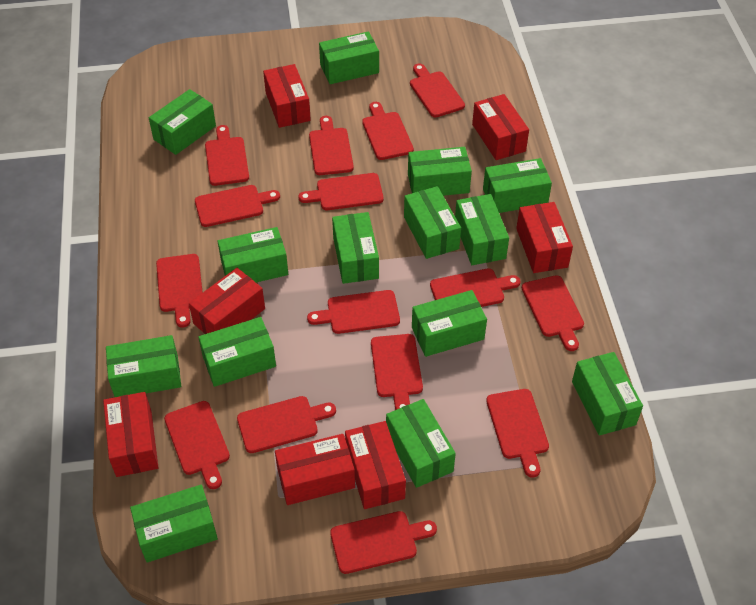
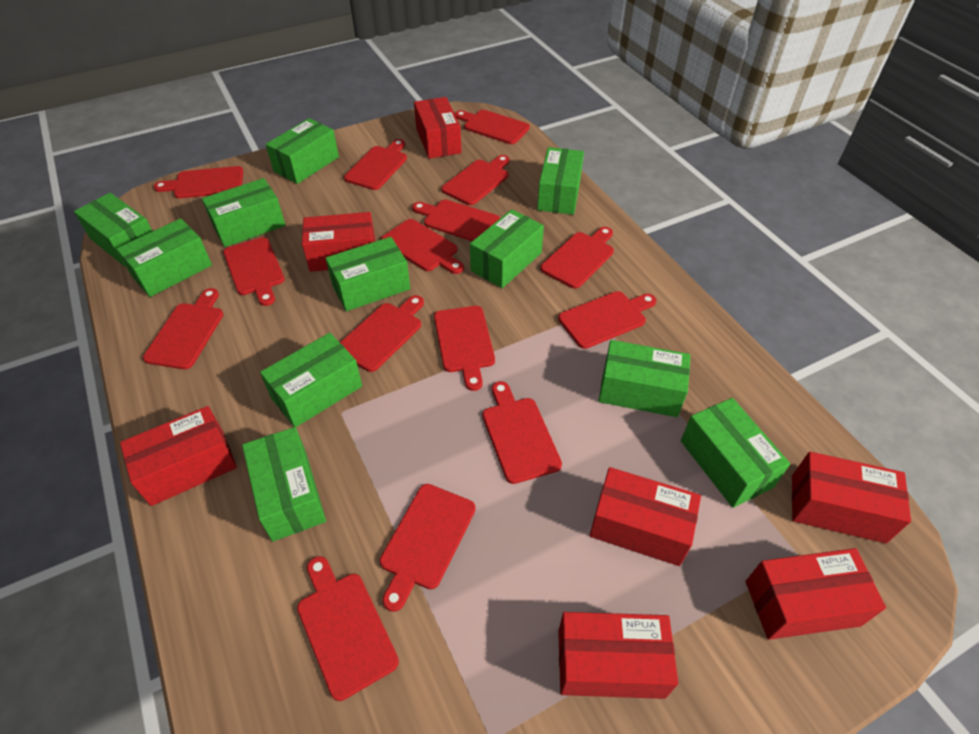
green box: [106,335,181,397] [130,485,218,563] [149,89,216,155] [198,317,276,387] [218,227,288,282] [319,31,379,84] [332,212,379,284] [386,399,456,488] [404,186,461,259] [408,147,472,196] [412,290,487,357] [455,194,509,265] [483,158,552,213] [572,352,643,436] = 14 -> [74,193,152,267] [116,218,212,297] [202,178,286,247] [242,427,326,542] [260,333,362,427] [266,118,339,184] [325,237,411,311] [470,209,544,288] [537,147,584,215] [599,340,691,417] [681,398,790,508] = 11

